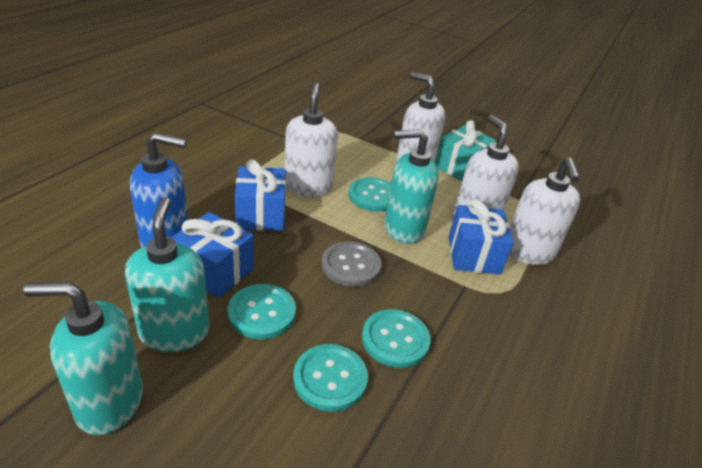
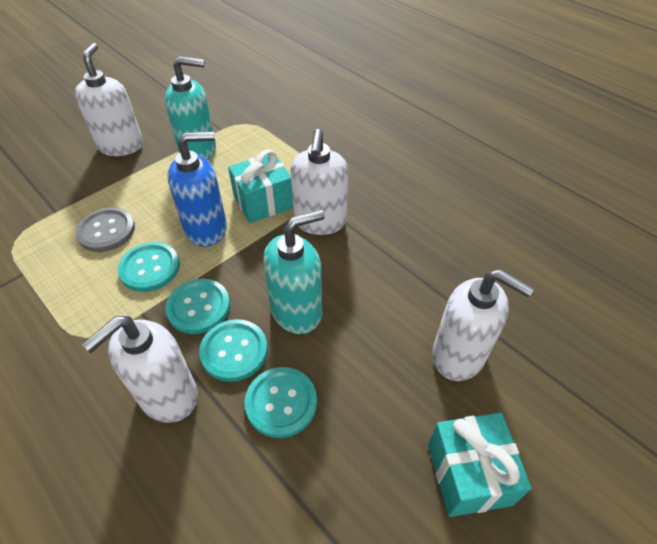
blue gift: [171,212,254,298] [235,159,286,231] [449,199,513,275] = 3 -> none = 0
turquoise gift: [435,120,496,181] = 1 -> [228,149,293,223] [428,412,532,517] = 2
turquoise soap dispenser: [24,282,143,435] [125,197,209,352] [385,129,439,244] = 3 -> [165,56,216,160] [263,210,325,334] = 2

